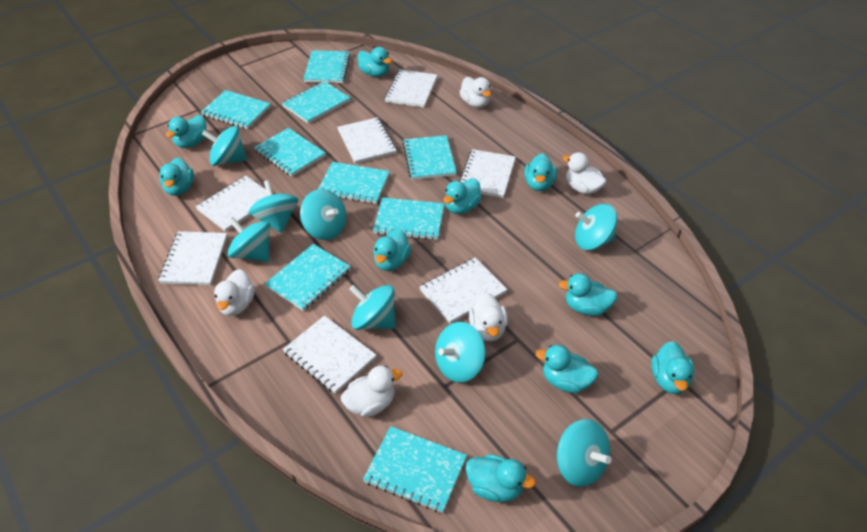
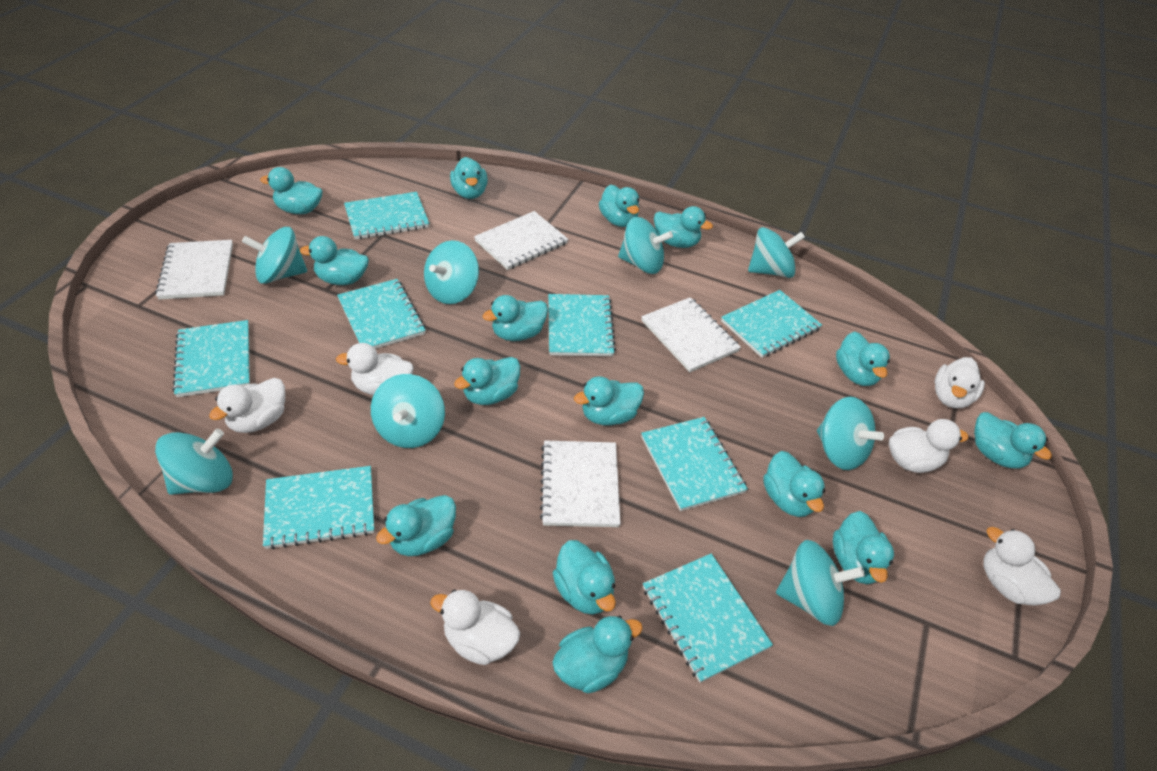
turquoise duck: [160,157,194,196] [166,115,207,148] [358,47,392,77] [373,229,411,271] [443,178,482,214] [466,454,536,502] [525,153,557,191] [536,345,598,393] [559,273,617,316] [651,341,694,394] = 10 -> [260,167,323,214] [300,236,369,285] [376,495,456,556] [450,157,488,199] [454,357,521,405] [483,295,548,341] [552,616,643,693] [553,540,616,615] [574,376,644,425] [599,184,639,227] [654,206,713,248] [763,451,825,517] [833,511,894,584] [836,331,890,386] [974,412,1052,469] = 15
turquoise notebook: [201,90,271,129] [254,128,326,177] [265,244,351,311] [282,81,350,123] [303,50,350,83] [318,162,390,204] [363,426,467,513] [373,197,444,240] [403,135,457,180] = 9 -> [172,320,250,397] [263,466,374,550] [337,279,426,349] [344,192,430,240] [548,294,616,356] [641,417,748,511] [643,553,773,683] [721,290,822,358] = 8
white duck: [214,269,255,316] [341,366,402,417] [460,77,491,108] [469,293,508,342] [563,152,606,194] = 5 -> [209,378,285,433] [336,343,414,395] [430,590,520,665] [889,419,969,473] [935,357,985,408] [984,527,1061,606] = 6
white notebook: [158,231,227,285] [195,176,268,232] [283,316,376,394] [337,117,397,164] [385,69,437,108] [419,258,507,324] [459,149,516,198] = 7 -> [155,240,233,300] [474,211,568,270] [540,440,621,527] [641,297,741,372] = 4

